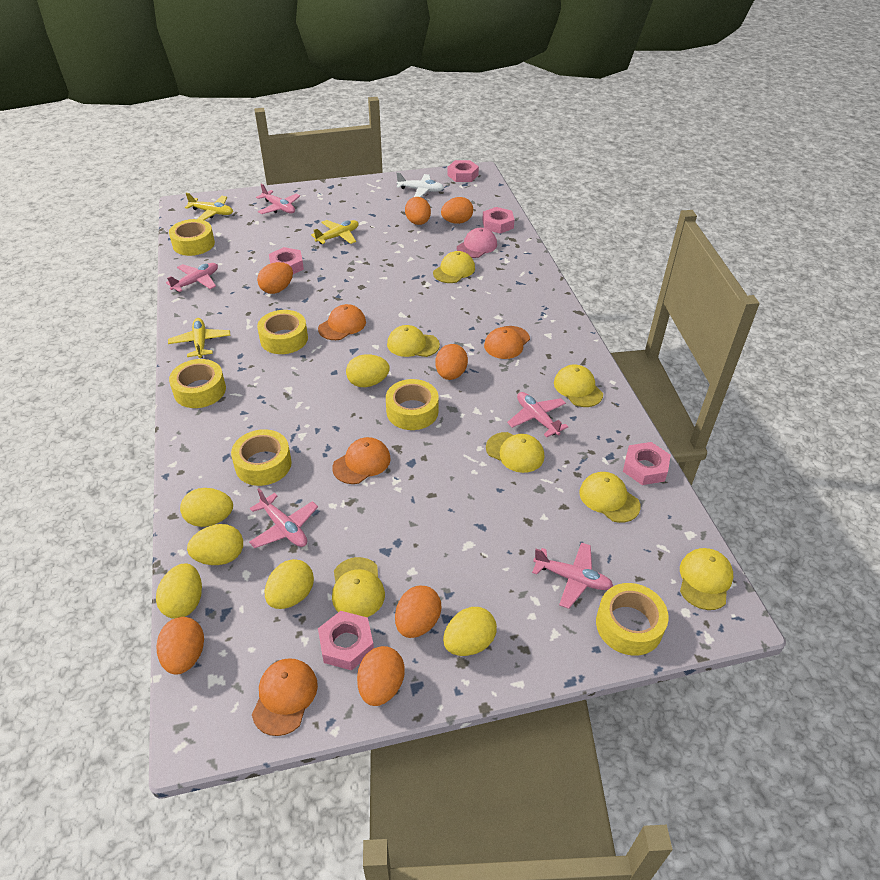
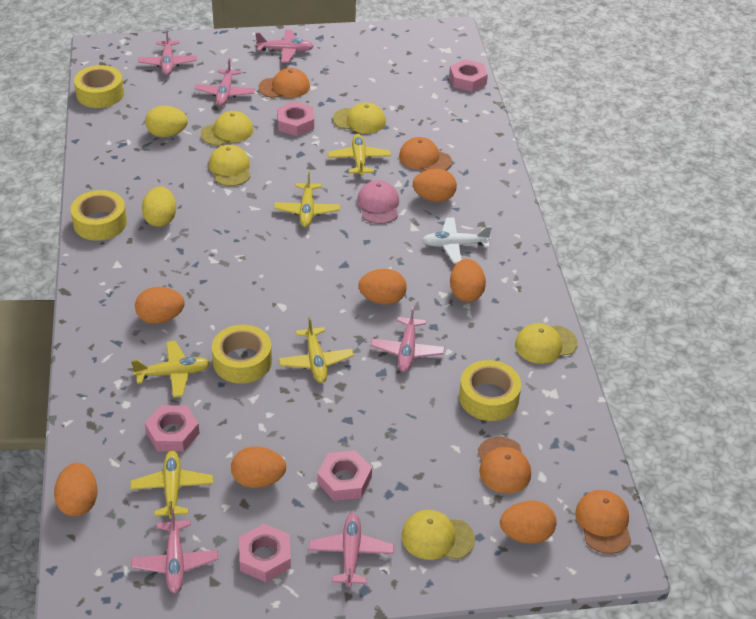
pink plane: [166,263,218,292] [249,488,318,548] [256,183,300,214] [507,392,569,437] [532,542,613,609] = 5 -> [131,508,218,593] [138,30,197,75] [195,59,255,106] [255,30,314,63] [308,513,394,587] [371,306,445,372] = 6
yellow cap: [332,557,385,617] [387,325,440,357] [433,251,475,283] [486,432,544,473] [554,364,603,407] [579,472,641,523] [680,548,733,610] = 7 -> [201,111,253,146] [209,145,251,186] [333,102,386,134] [402,510,475,560] [515,323,578,364] = 5
yellow egg: [156,563,202,619] [180,488,233,527] [187,524,243,565] [265,559,314,609] [346,354,390,387] [443,607,497,656] = 6 -> [142,186,176,227] [145,106,188,137] = 2
yellow plane: [168,318,230,358] [185,193,233,220] [311,220,358,244] = 3 -> [130,451,213,519] [131,341,210,398] [274,171,340,227] [279,316,354,383] [328,134,391,176] = 5
yellow tape: [169,219,215,256] [169,359,226,408] [231,429,292,486] [257,310,308,354] [386,379,439,430] [596,583,669,656] = 6 -> [71,190,127,241] [74,65,124,108] [212,325,272,384] [459,360,521,421] = 4

